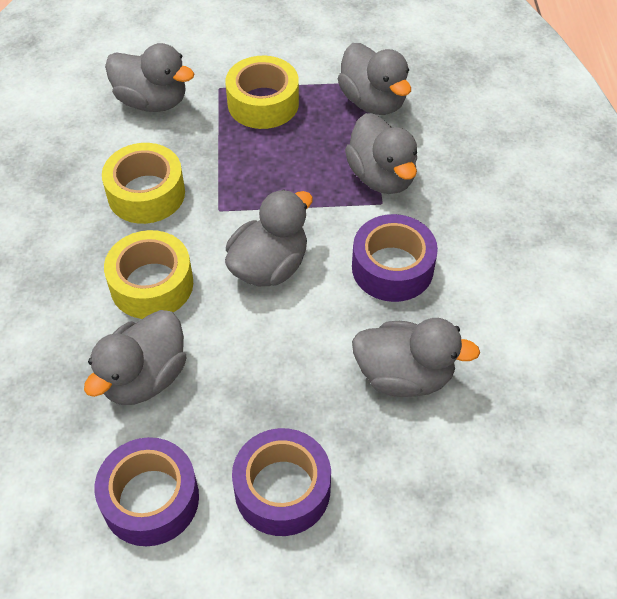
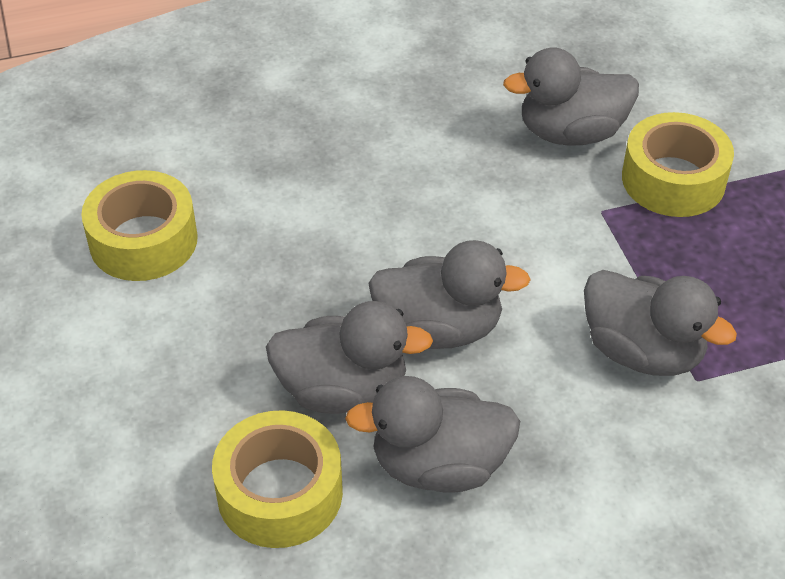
grey duck: [84,310,186,405] [105,43,194,112] [225,189,313,286] [338,43,411,115] [345,113,417,194] [352,318,480,397] = 6 -> [266,301,433,414] [345,376,520,493] [368,240,531,349] [503,48,639,146] [584,270,737,376] = 5
purple tape: [94,437,199,546] [232,428,331,536] [352,214,438,302] = 3 -> none = 0

